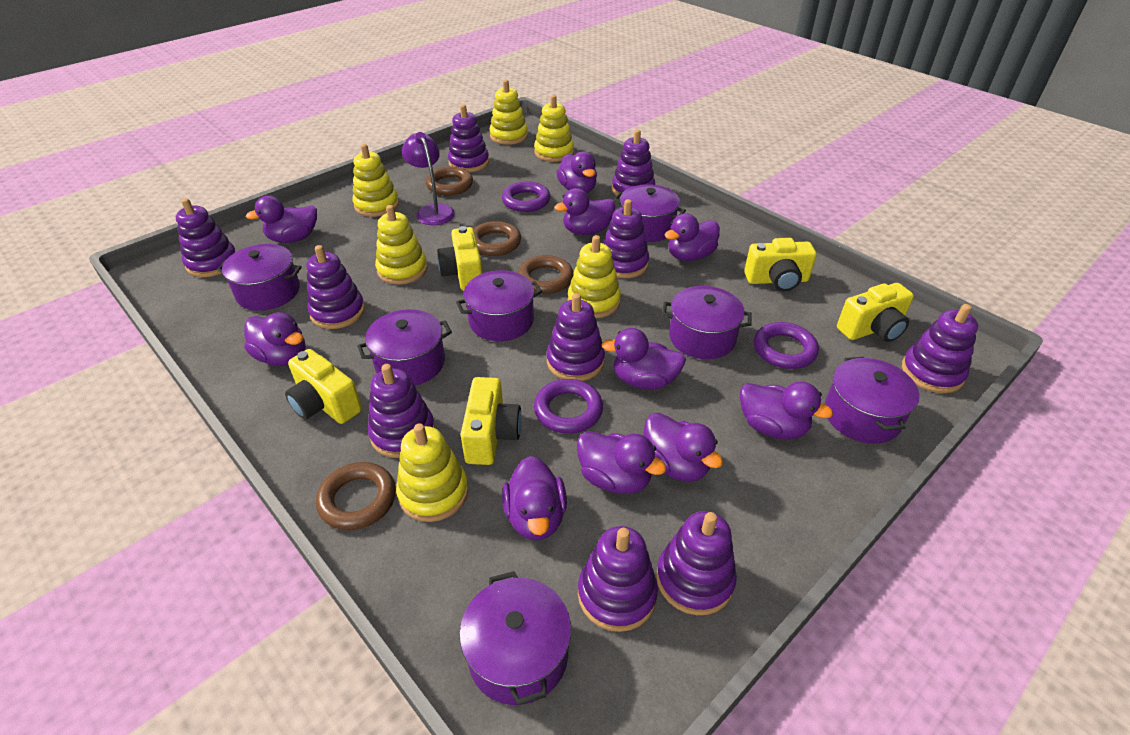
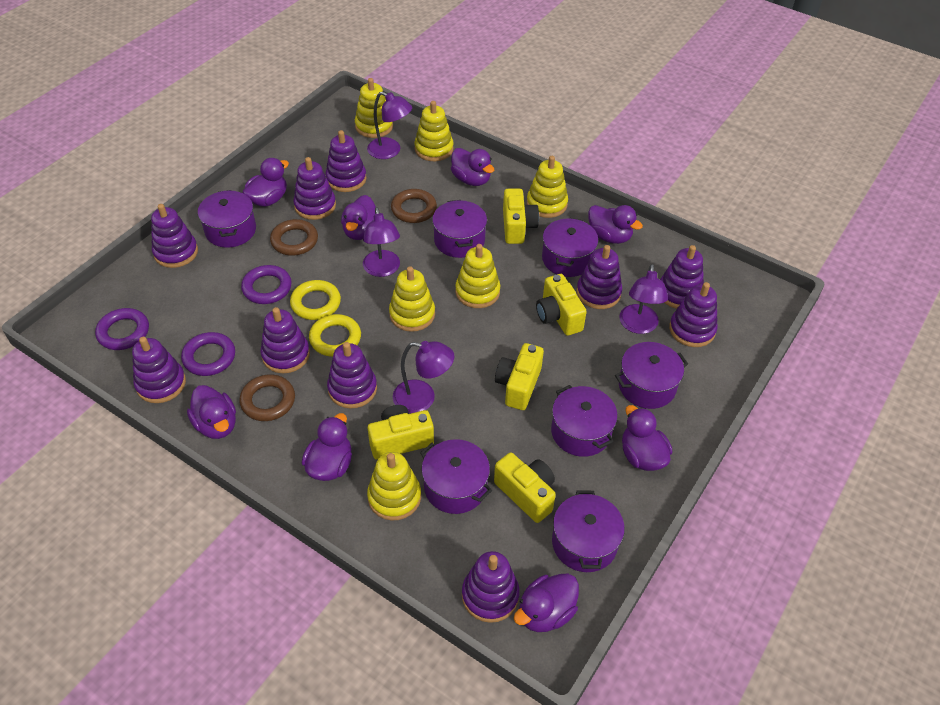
brown ring: [316,462,396,530] [426,166,473,196] [474,221,521,256] [518,255,574,294] = 4 -> [239,375,295,421] [270,219,318,256] [391,189,437,223] = 3
purple duck: [244,312,306,366] [245,196,317,243] [502,456,567,540] [554,188,616,235] [556,151,597,193] [577,431,666,494] [601,328,686,389] [643,413,723,481] [664,213,720,261] [740,382,833,439] = 10 -> [187,385,236,439] [243,158,289,207] [302,413,352,481] [341,195,380,240] [451,148,494,186] [514,573,579,632] [588,205,643,244] [622,405,672,471] = 8
purple lamp: [402,132,455,225] = 1 -> [363,207,400,277] [367,92,412,159] [393,341,454,413] [619,264,668,334] = 4
yellow ring: none = 0 -> [290,280,341,320] [309,314,361,357] = 2

